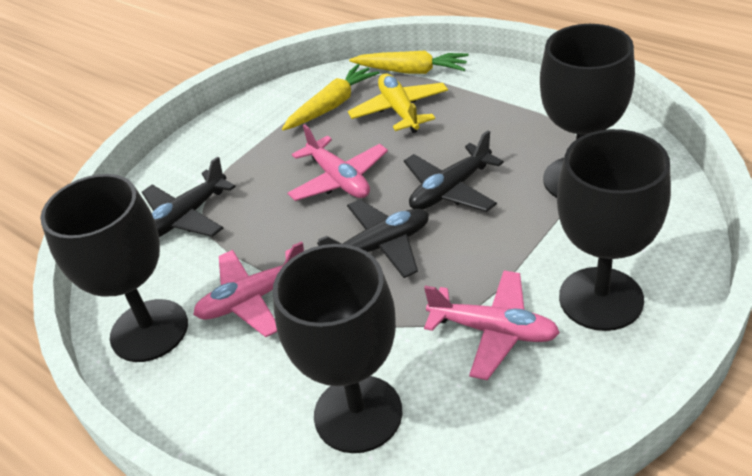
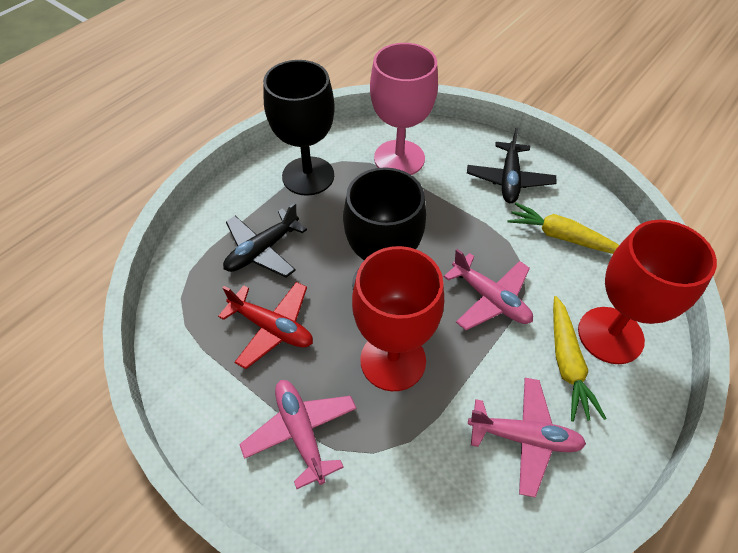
black goblet: [40,174,188,362] [273,244,403,453] [540,24,635,198] [557,129,671,331] = 4 -> [263,60,335,196] [343,167,426,289] = 2
black plane: [142,156,236,237] [317,200,429,278] [404,130,504,212] = 3 -> [223,203,307,278] [467,128,556,203] = 2
pink goblet: none = 0 -> [370,43,438,175] = 1
red goblet: none = 0 -> [352,246,444,391] [578,220,717,364] = 2
red plane: none = 0 -> [218,282,313,369] = 1
yellow plane: [348,74,448,133] = 1 -> none = 0

